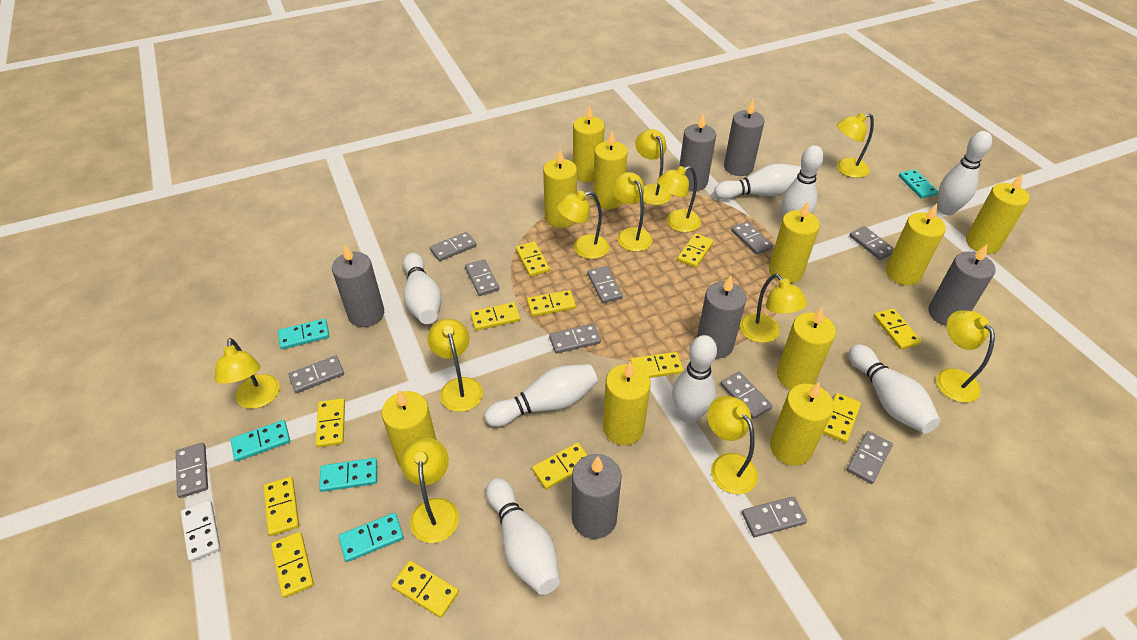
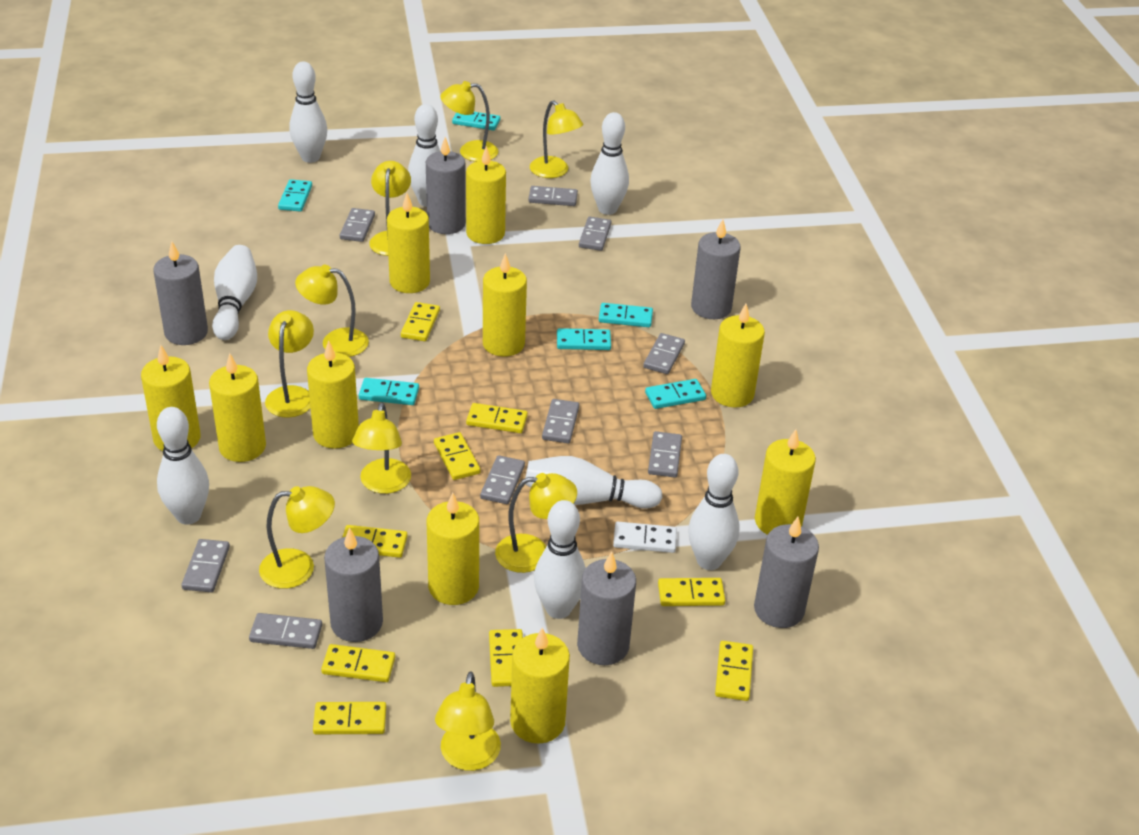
grey domino: [176,443,208,498] [289,355,344,393] [430,232,476,261] [465,259,499,296] [549,324,601,354] [587,266,623,303] [720,372,773,419] [731,221,773,255] [742,497,807,537] [847,431,893,484] [849,226,894,260] = 11 -> [181,539,230,592] [249,613,322,649] [340,208,375,242] [480,455,525,504] [528,186,578,206] [542,399,579,443] [579,217,611,251] [643,333,685,374] [648,431,682,478] = 9
turquoise domino: [230,420,290,461] [278,319,329,349] [319,458,377,492] [339,513,404,562] [899,169,938,198] = 5 -> [278,179,312,212] [359,378,419,405] [452,112,500,131] [557,328,611,350] [599,303,653,327] [645,379,706,409] = 6
yellow domino: [264,477,299,536] [271,532,314,598] [315,398,345,447] [391,560,459,618] [470,302,520,330] [516,241,550,277] [527,290,576,317] [532,443,587,489] [630,352,684,378] [677,233,714,268] [823,393,861,443] [874,308,921,350] = 12 -> [313,702,386,734] [321,644,395,682] [342,525,408,558] [401,302,440,341] [434,432,480,480] [466,403,528,433] [489,629,523,687] [658,578,725,606] [715,641,753,701] = 9
yellow lamp: [215,338,280,409] [400,437,459,543] [427,319,483,412] [557,191,609,259] [611,172,653,252] [635,129,671,205] [657,166,701,232] [707,396,758,494] [740,274,807,343] [837,113,874,178] [936,310,995,403] = 11 -> [259,486,335,589] [265,310,314,418] [295,265,369,357] [352,403,411,494] [369,161,411,256] [435,672,501,771] [440,81,498,162] [495,473,577,573] [530,100,583,178] = 9

